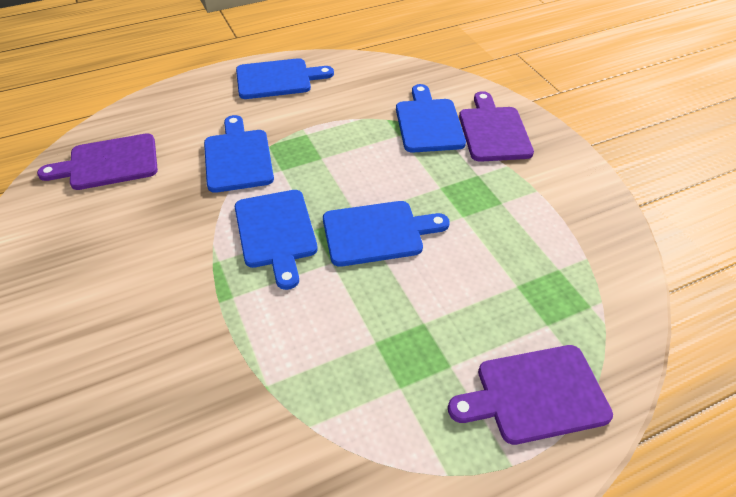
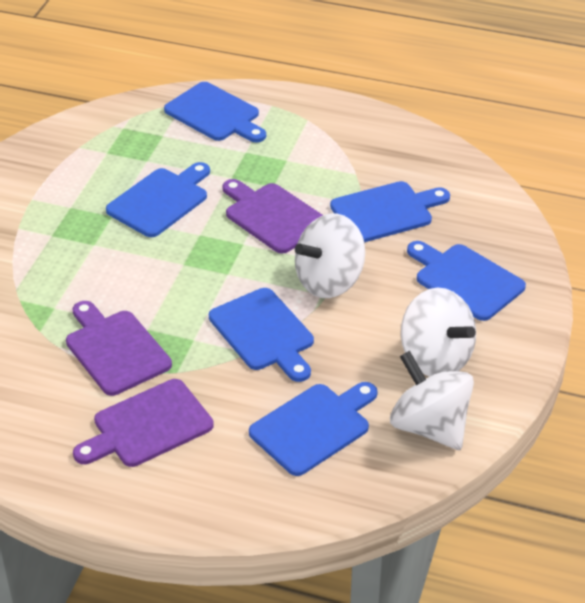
blue cutting board: [204,115,274,193] [235,190,318,290] [236,58,334,99] [323,201,450,267] [396,84,466,153] = 5 -> [106,162,210,237] [164,82,266,142] [209,288,314,382] [249,382,378,476] [330,181,450,242] [407,241,526,321] = 6
white spinning top: none = 0 -> [295,213,365,298] [390,351,474,450] [401,288,476,377] = 3

